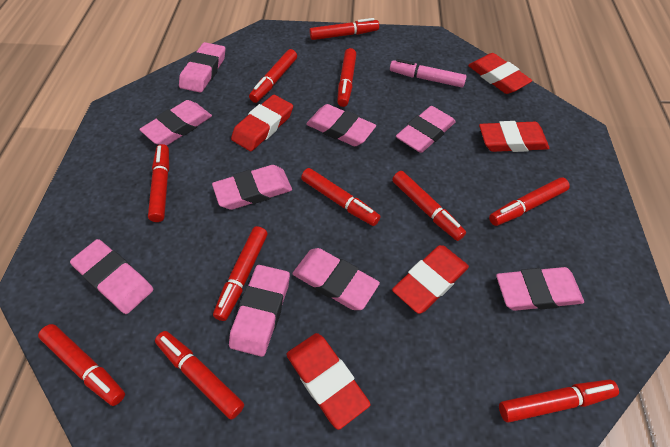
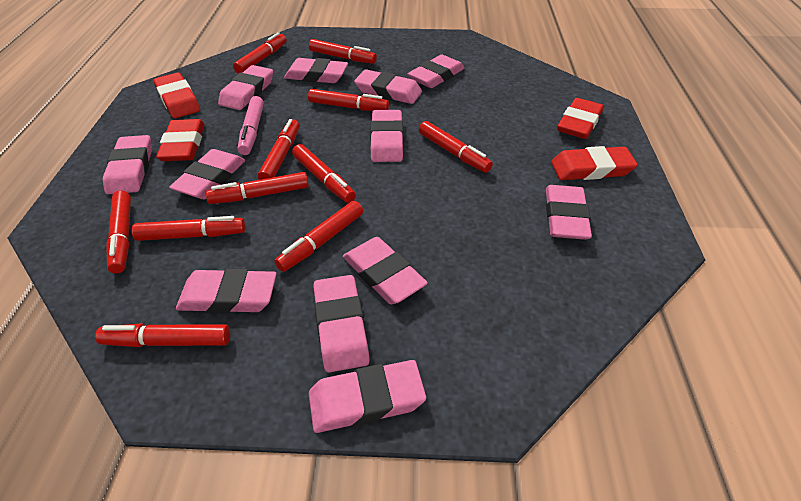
pink eraser: [70,239,153,314] [139,100,212,146] [179,42,225,93] [212,165,292,210] [229,265,290,357] [292,248,380,310] [306,104,376,146] [396,106,456,153] [496,267,584,311] = 9 -> [103,135,152,194] [169,149,245,199] [176,268,276,313] [218,65,273,110] [284,58,348,83] [309,360,426,433] [313,275,370,373] [343,237,428,304] [354,69,422,104] [370,110,403,162] [408,54,464,88] [546,185,592,240] = 12
red eraser: [231,95,293,151] [286,333,371,430] [392,245,469,314] [468,53,533,94] [479,121,549,152] = 5 -> [153,73,200,118] [156,119,205,161] [551,146,638,180] [557,98,603,139] = 4

